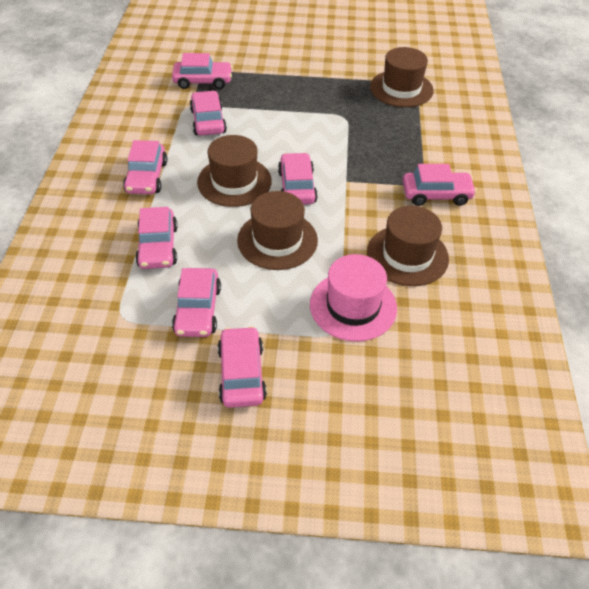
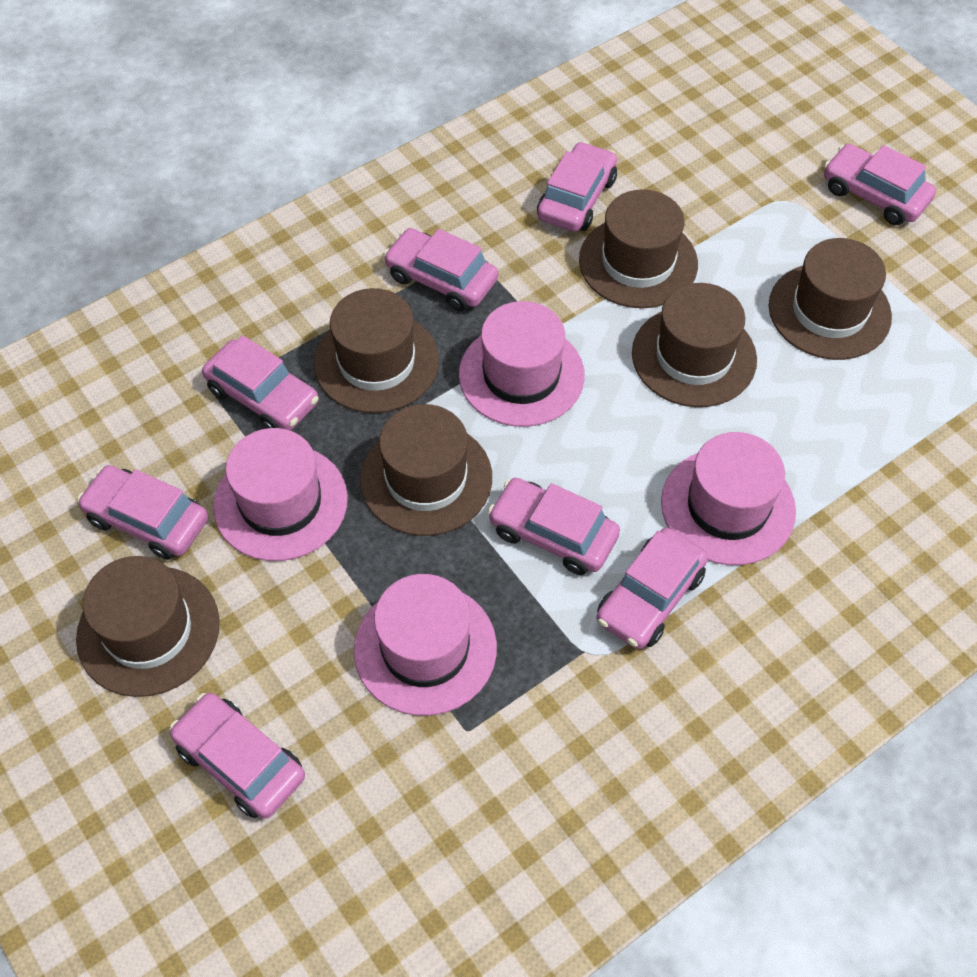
brown hat: [197,135,272,207] [237,191,318,270] [367,206,449,286] [370,47,434,107] = 4 -> [76,556,220,697] [314,288,439,413] [360,404,492,536] [579,189,698,308] [632,283,757,407] [769,238,892,360] = 6
pink hat: [310,254,397,342] = 1 -> [213,428,348,561] [354,574,497,716] [459,301,585,427] [661,432,796,565] = 4

